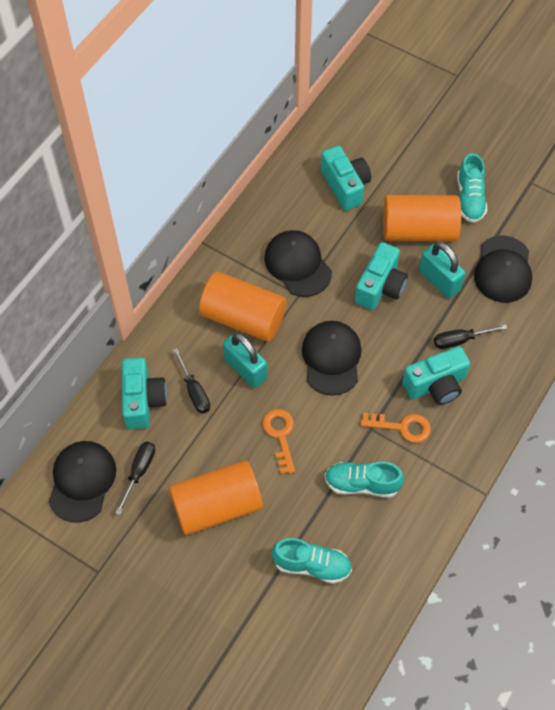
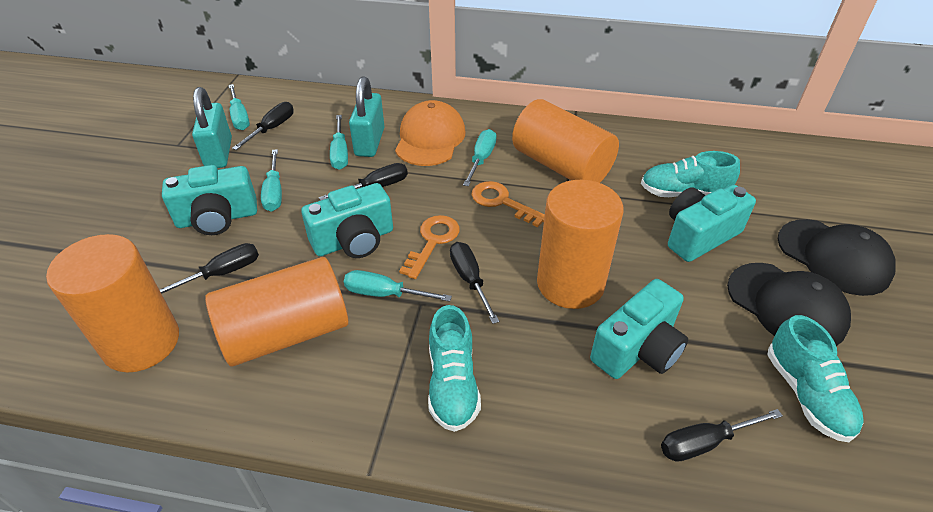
black cap: [49,441,116,523] [264,230,332,297] [302,321,362,396] [474,236,532,303] = 4 -> [727,263,851,346] [778,219,896,296] = 2
black screwdriver: [115,442,155,515] [173,348,210,414] [434,324,507,349] = 3 -> [160,243,259,294] [232,102,293,150] [319,163,408,201] [450,242,499,324] [661,409,783,462] = 5
orange cap: none = 0 -> [395,100,466,166] = 1
orange cylinder: [169,460,263,535] [199,272,286,342] [383,195,461,241] = 3 -> [46,234,179,373] [205,257,348,366] [512,99,619,183] [537,180,624,309] = 4
turquoise screwdriver: none = 0 -> [229,84,250,130] [261,149,282,212] [330,115,348,170] [344,270,452,302] [463,129,496,186] = 5

